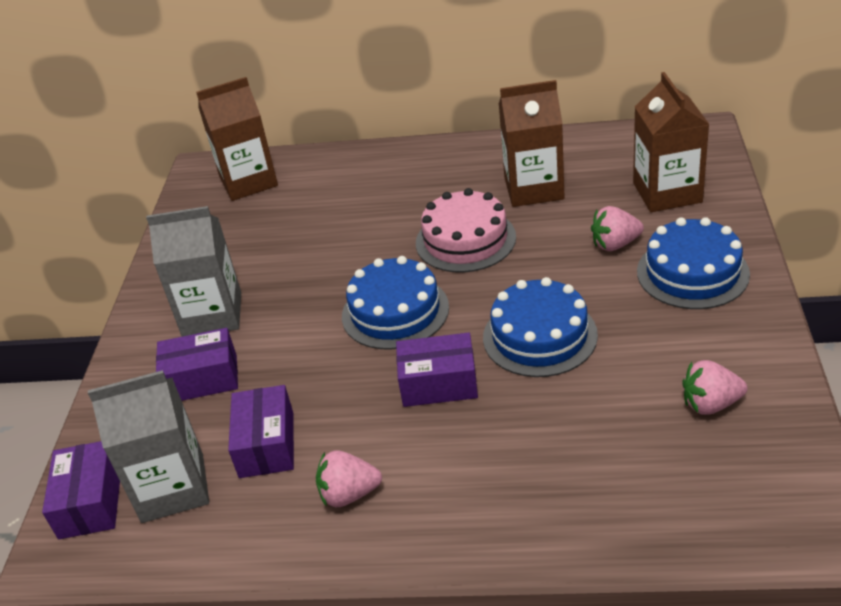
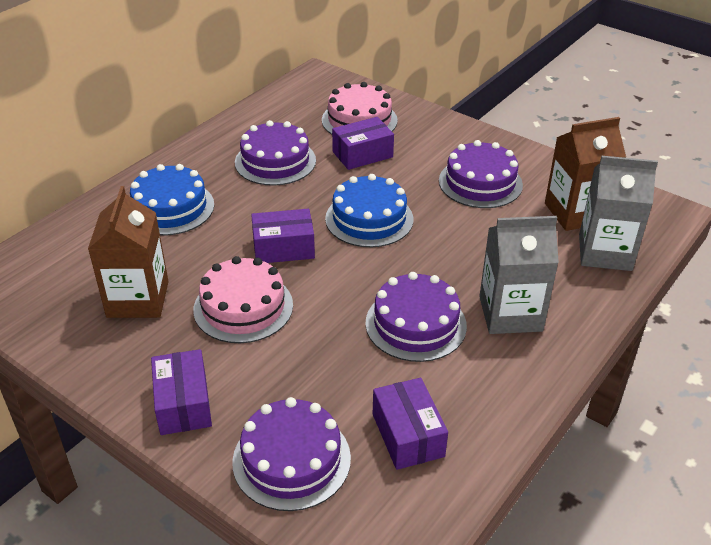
blue cake: [342,256,449,350] [483,277,598,377] [637,217,750,309] = 3 -> [130,164,214,235] [325,174,413,247] = 2
brown carton: [196,77,278,201] [499,80,565,207] [633,72,710,212] = 3 -> [88,186,169,318] [545,117,626,231] = 2
pink cake: [416,188,516,273] = 1 -> [193,256,293,343] [322,82,398,134] = 2
pink strawberry: [316,450,382,507] [591,206,644,251] [682,360,747,415] = 3 -> none = 0
purple cake: none = 0 -> [232,397,351,511] [235,120,316,186] [365,272,467,362] [439,140,523,208] = 4

